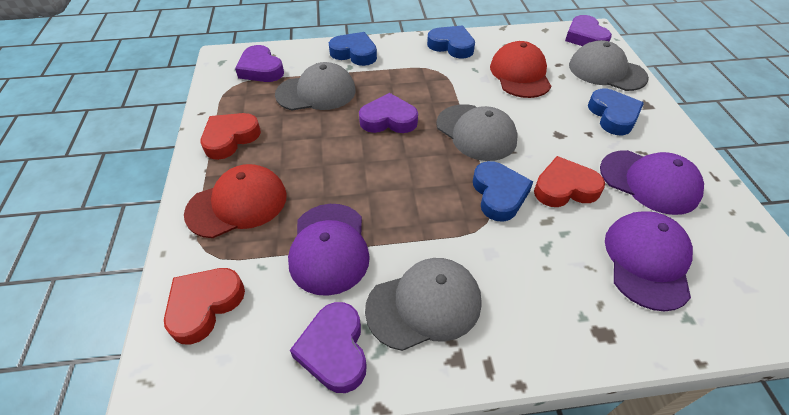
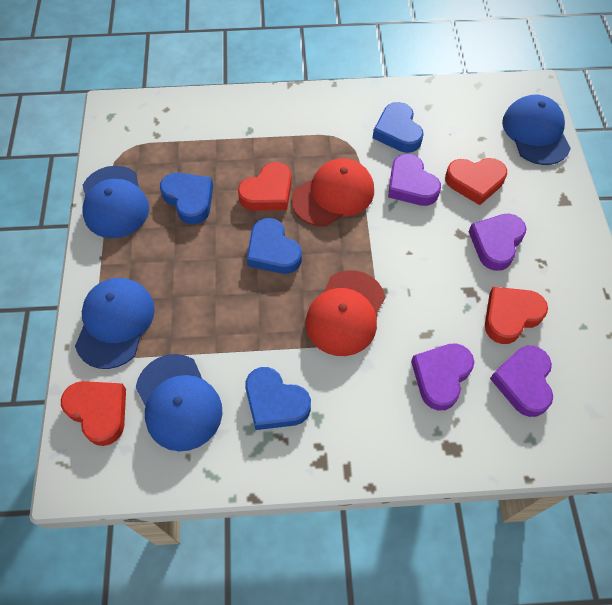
blue cap: none = 0 -> [75,278,155,369] [82,166,149,238] [135,354,222,451] [502,95,571,165] = 4
grey cap: [275,62,356,110] [365,258,481,351] [436,104,518,161] [569,40,649,91] = 4 -> none = 0
purple cap: [288,204,370,296] [600,150,704,215] [605,211,693,311] = 3 -> none = 0
red heart: [164,268,245,345] [201,113,261,160] [534,156,605,207] = 3 -> [61,381,126,446] [238,162,292,211] [445,158,507,205] [485,287,548,344] = 4

